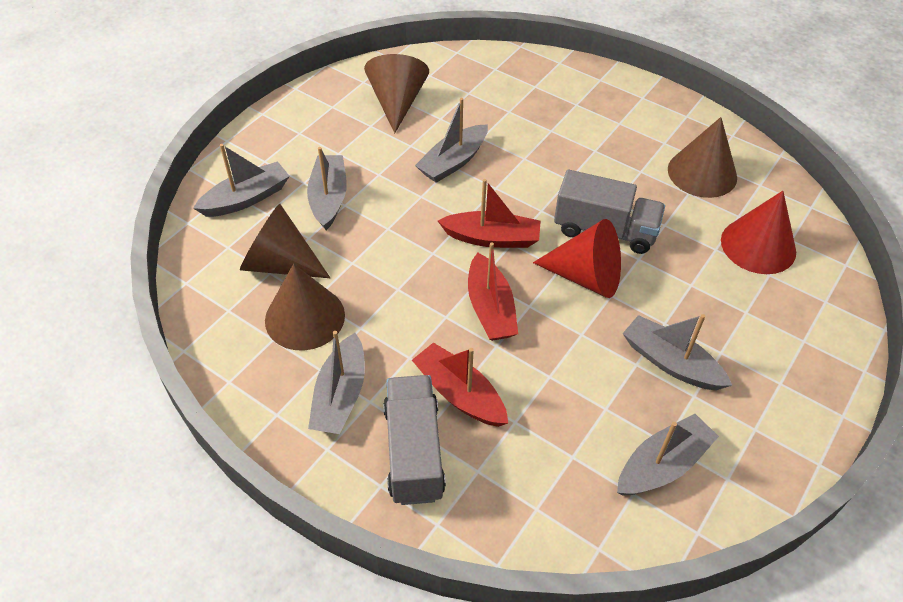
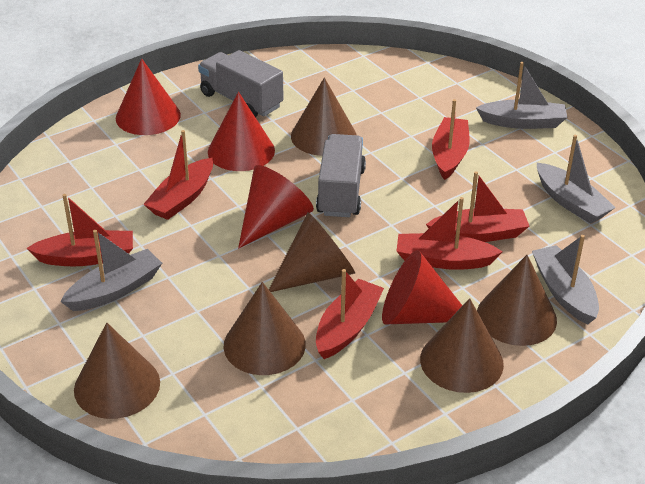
brown cone: [240,204,330,278] [265,264,345,350] [364,54,429,133] [668,117,737,198] = 4 -> [74,323,160,419] [224,282,306,375] [269,212,355,292] [291,78,356,156] [420,298,504,393] [477,255,557,346] = 6
grey boat: [193,144,290,217] [307,147,347,230] [308,331,365,434] [415,98,488,183] [617,414,719,496] [623,314,732,390] = 6 -> [61,230,162,311] [476,62,567,129] [532,235,599,325] [537,134,616,224] = 4
red boat: [412,342,508,427] [438,179,541,248] [468,242,518,341] = 3 -> [26,194,133,266] [143,130,213,220] [316,269,384,359] [396,197,503,270] [426,171,529,242] [432,99,470,180] = 6
red cone: [533,219,621,298] [721,191,796,274] = 2 -> [116,58,181,135] [208,92,275,171] [238,165,314,249] [382,250,462,324] = 4

